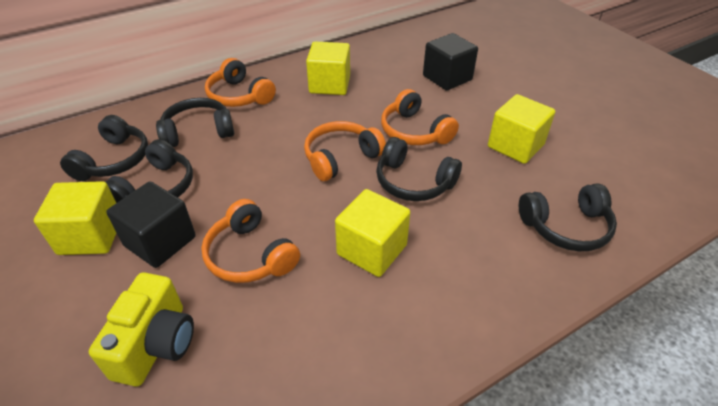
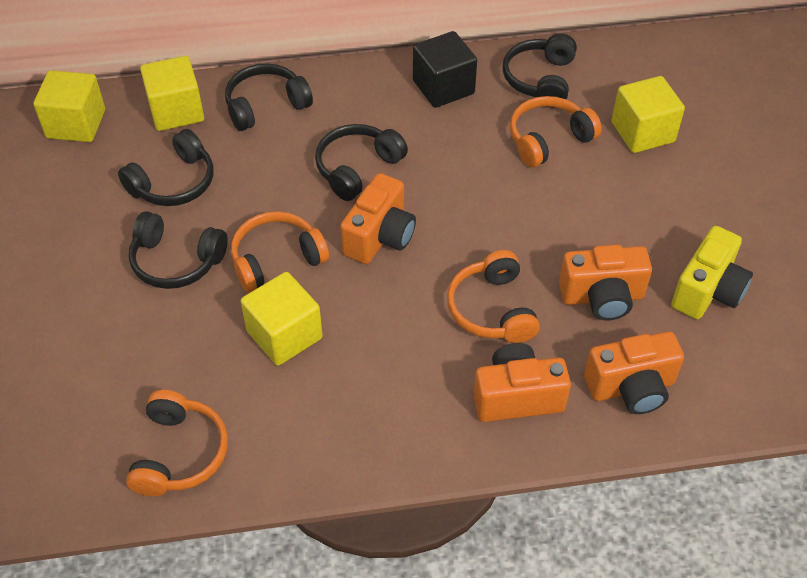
black cube: [106,181,196,268] [423,33,478,91] = 2 -> [413,31,477,108] = 1
orange camera: none = 0 -> [340,173,416,264] [473,343,571,422] [559,245,652,320] [584,331,684,414] = 4

